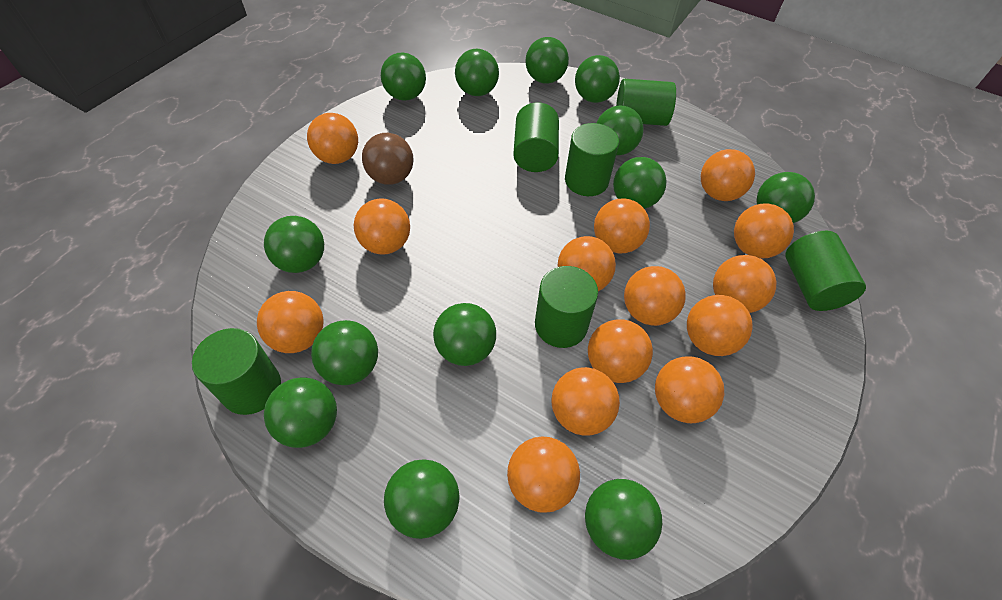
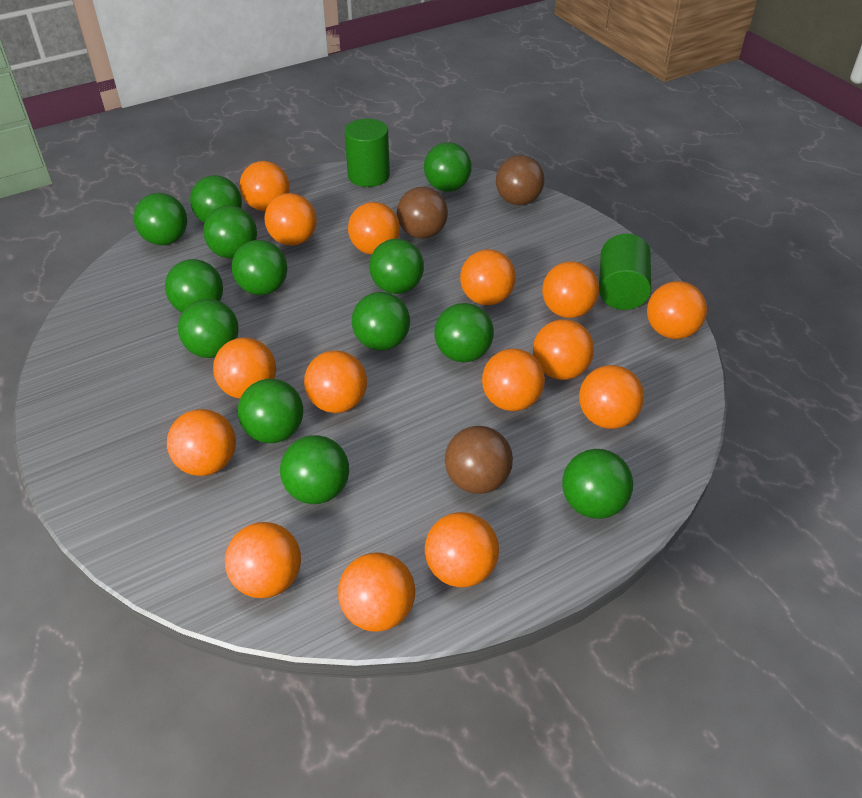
brown ball: [362,133,413,185] = 1 -> [397,187,448,239] [445,426,513,494] [496,155,545,205] = 3
green cylinder: [192,328,281,415] [513,102,559,172] [535,266,598,348] [565,123,619,196] [616,79,676,126] [785,231,866,311] = 6 -> [344,119,390,187] [599,234,651,310] = 2
orange ball: [257,291,324,353] [307,113,358,164] [354,198,410,254] [507,436,580,513] [551,367,620,436] [558,236,616,291] [588,319,653,383] [594,198,650,254] [624,266,686,326] [655,356,724,423] [687,295,753,356] [701,149,755,201] [713,255,776,313] [734,203,794,258] = 14 -> [167,409,236,476] [213,337,276,399] [225,522,301,598] [240,161,289,211] [264,193,317,246] [304,351,367,413] [338,552,415,632] [348,202,400,255] [425,512,499,588] [460,249,516,305] [482,349,545,411] [533,319,594,380] [542,261,599,318] [579,365,644,429] [647,281,707,339] = 15

